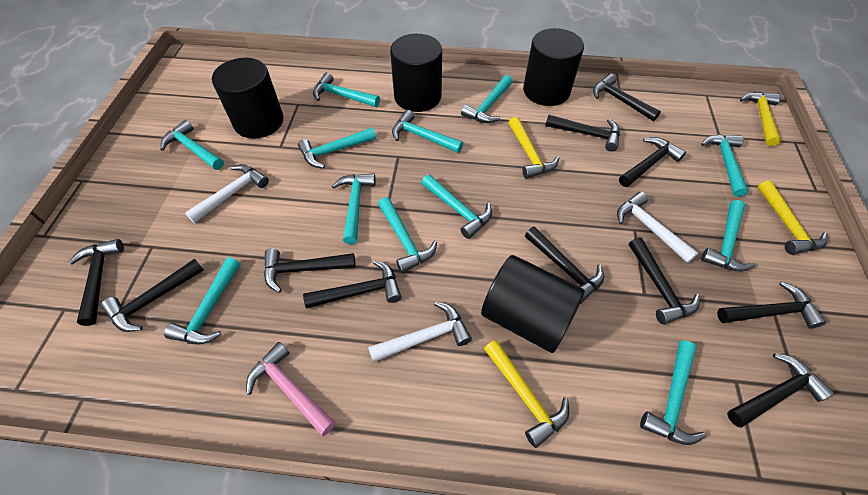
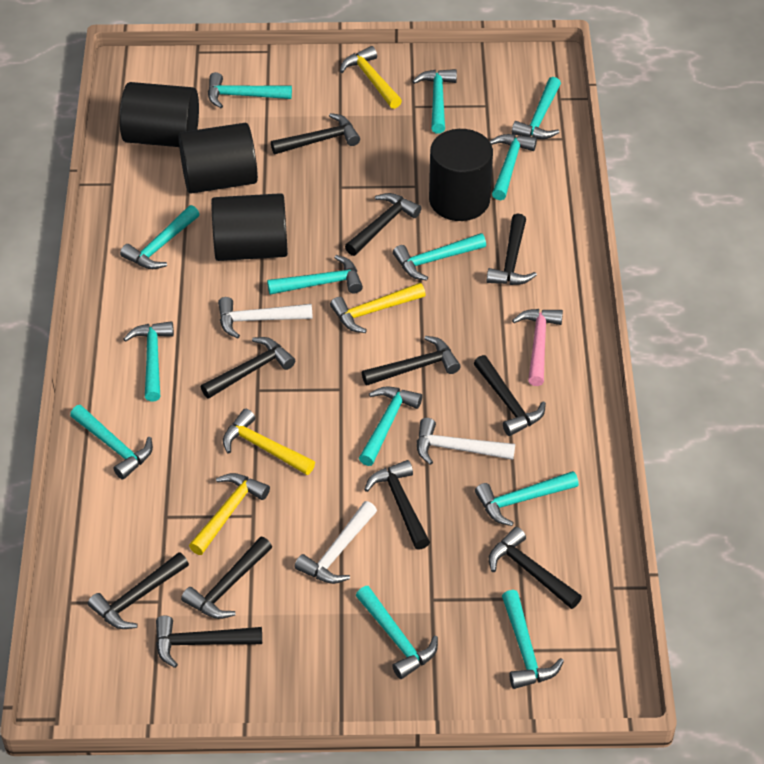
turquoise hammer: [160,120,224,170] [164,257,241,345] [298,128,376,168] [313,72,380,107] [332,173,376,244] [378,197,437,273] [392,110,463,153] [421,174,492,239] [461,75,512,123] [640,340,706,445] [701,134,749,197] [701,200,756,271] = 12 -> [70,405,153,480] [120,205,200,269] [123,321,174,402] [208,72,292,108] [267,255,363,295] [356,586,438,679] [359,387,422,466] [393,233,486,281] [412,69,457,134] [475,471,579,526] [489,134,537,200] [502,590,564,689] [512,77,561,139] = 13

